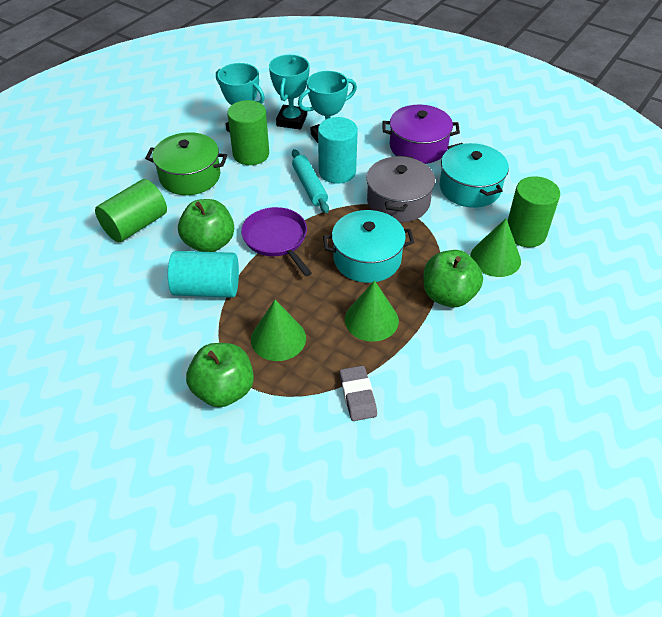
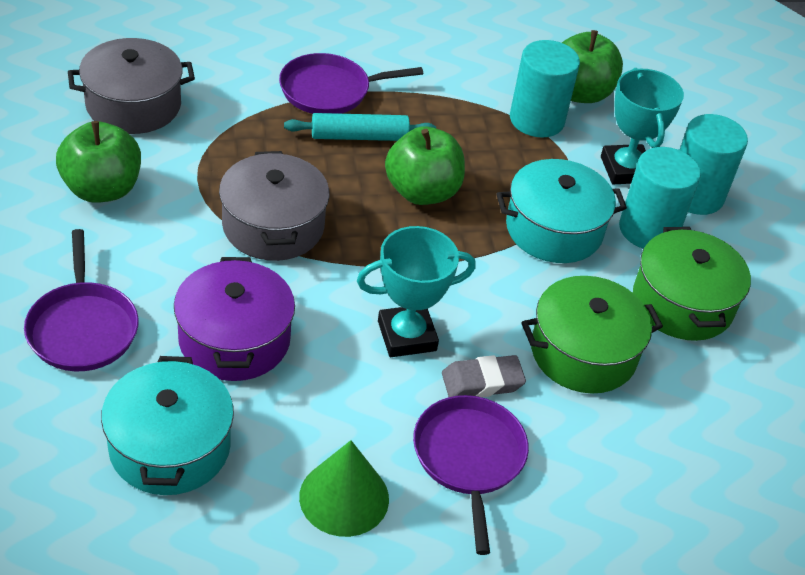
green cone: [251,300,306,361] [345,280,399,342] [470,219,521,277] = 3 -> [299,440,389,537] = 1
green cylinder: [95,179,167,242] [227,100,269,165] [507,176,560,247] = 3 -> none = 0
green pot: [145,132,227,195] = 1 -> [521,276,663,393] [633,227,751,341] = 2
grey pot: [366,155,435,222] = 1 -> [68,38,195,134] [219,151,330,261] = 2
purple pan: [241,207,312,276] = 1 -> [24,229,139,371] [279,53,423,114] [413,395,529,555] = 3
turquoise cylinder: [168,251,239,298] [318,117,358,184] = 2 -> [510,40,580,137] [619,147,701,249] [680,114,748,215] = 3
turquoise trophy: [216,63,265,132] [269,55,310,130] [298,71,357,143] = 3 -> [357,226,476,357] [601,68,684,184] = 2

